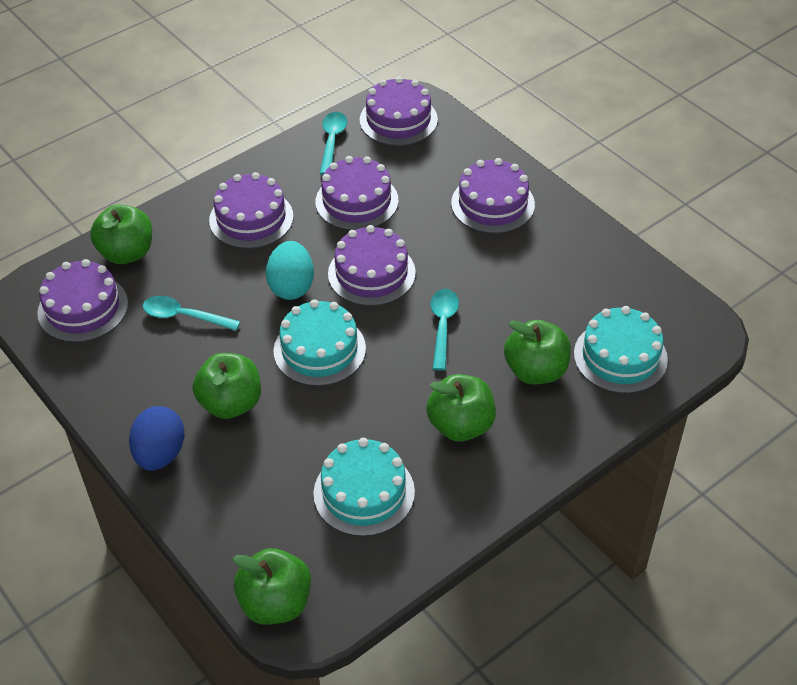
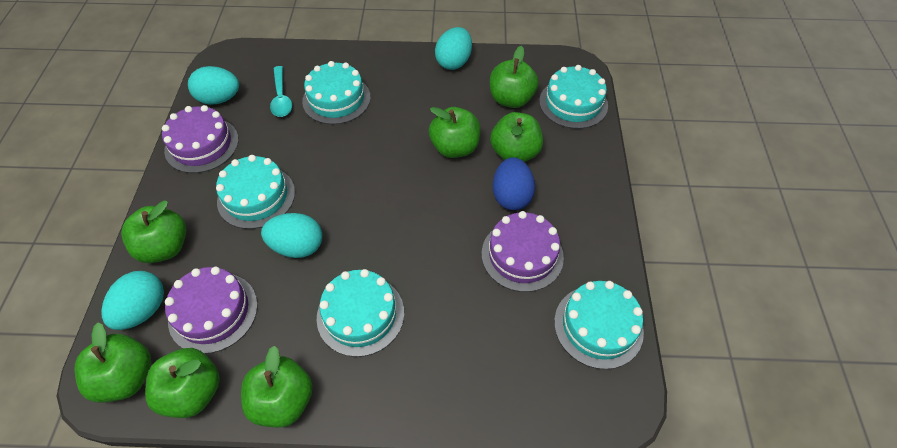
green apple: [90,205,152,264] [192,353,261,419] [232,548,311,625] [426,374,496,442] [504,320,571,384] = 5 -> [75,322,151,402] [121,201,187,263] [145,348,220,418] [241,346,313,427] [429,107,481,158] [490,46,538,108] [490,112,543,162] = 7
purple cake: [37,259,128,342] [209,172,293,249] [316,156,399,230] [328,225,416,306] [360,76,438,146] [451,158,535,234] = 6 -> [162,105,239,173] [165,267,258,354] [482,211,564,292] = 3
turquoise cake: [274,299,366,386] [313,438,415,537] [574,306,668,394] = 3 -> [216,155,295,229] [302,61,371,125] [317,269,404,357] [539,65,608,129] [554,281,644,369] = 5
turquoise egg: [266,241,314,300] = 1 -> [101,271,164,330] [188,66,239,105] [261,213,322,258] [435,27,472,70] = 4
turquoise spoon: [143,296,241,331] [320,112,347,175] [430,289,459,371] = 3 -> [270,66,292,117] = 1

